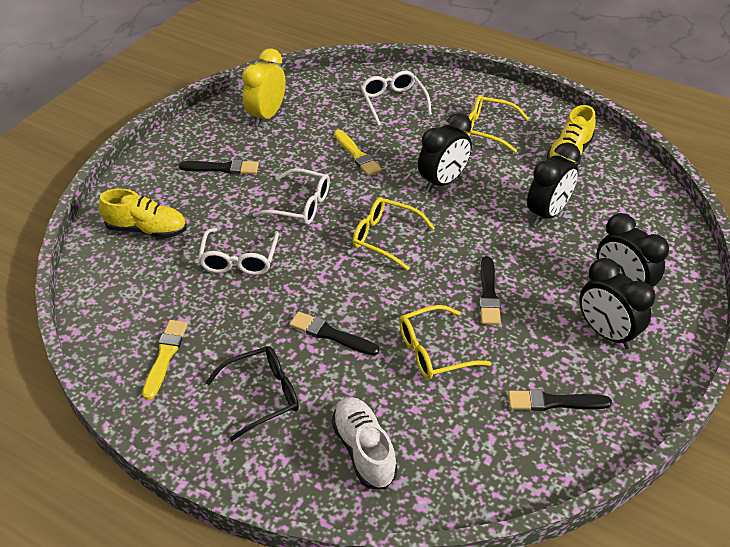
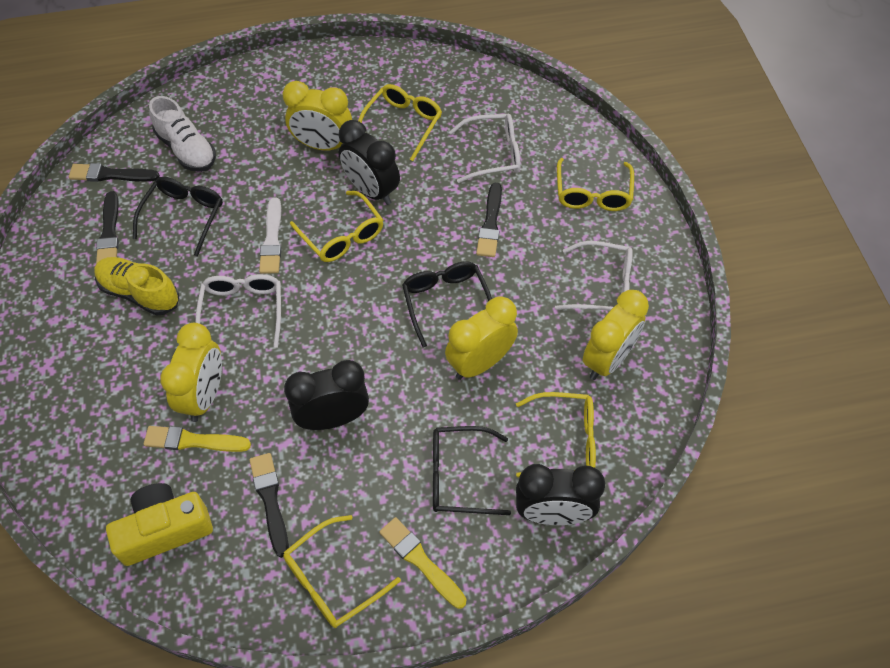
black clock: [418,113,472,192] [527,142,581,226] [579,258,655,349] [597,213,669,287] = 4 -> [284,360,369,430] [339,120,400,205] [516,464,605,525] = 3
black glasses: [205,346,299,441] = 1 -> [133,177,223,257] [402,262,492,348] [433,426,511,515] = 3
white brush: none = 0 -> [259,197,281,274] = 1
yellow camera: none = 0 -> [106,483,213,566] = 1
yellow clock: [242,48,286,127] = 1 -> [160,323,222,422] [282,81,352,151] [445,296,518,380] [583,290,649,380] = 4
yellow glasses: [353,197,435,270] [399,305,491,380] [465,95,529,153] = 3 -> [283,515,401,628] [290,191,383,262] [358,84,442,161] [516,392,596,477] [557,158,634,211] = 5
yellow shoe: [99,189,187,238] [547,105,596,166] = 2 -> [94,257,179,315] = 1

